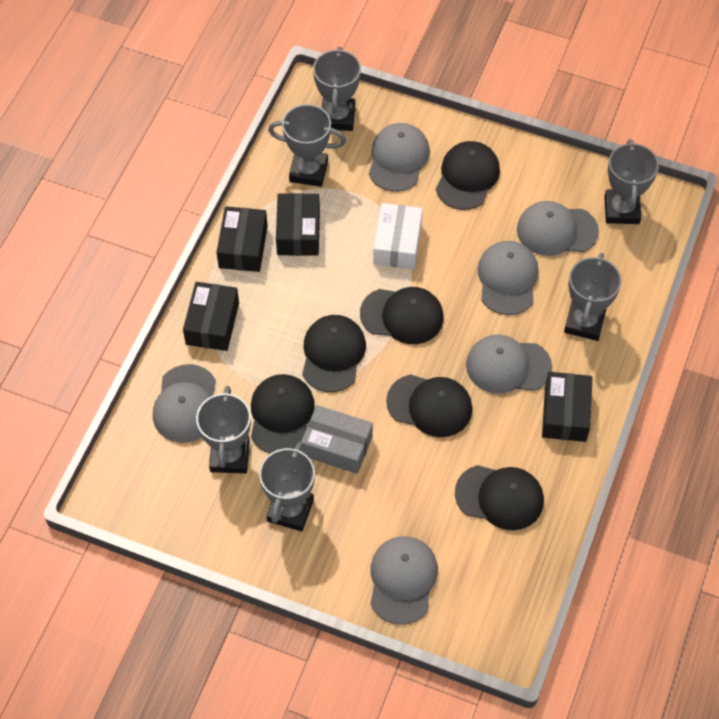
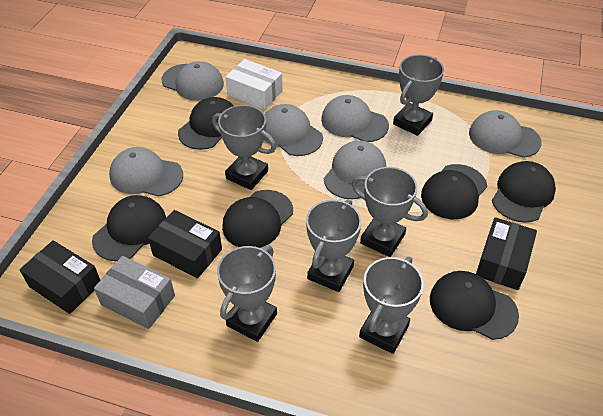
black box: [183,282,239,351] [217,206,268,272] [276,193,320,256] [542,372,593,442] = 4 -> [19,240,100,314] [148,210,222,279] [476,217,537,290] = 3

